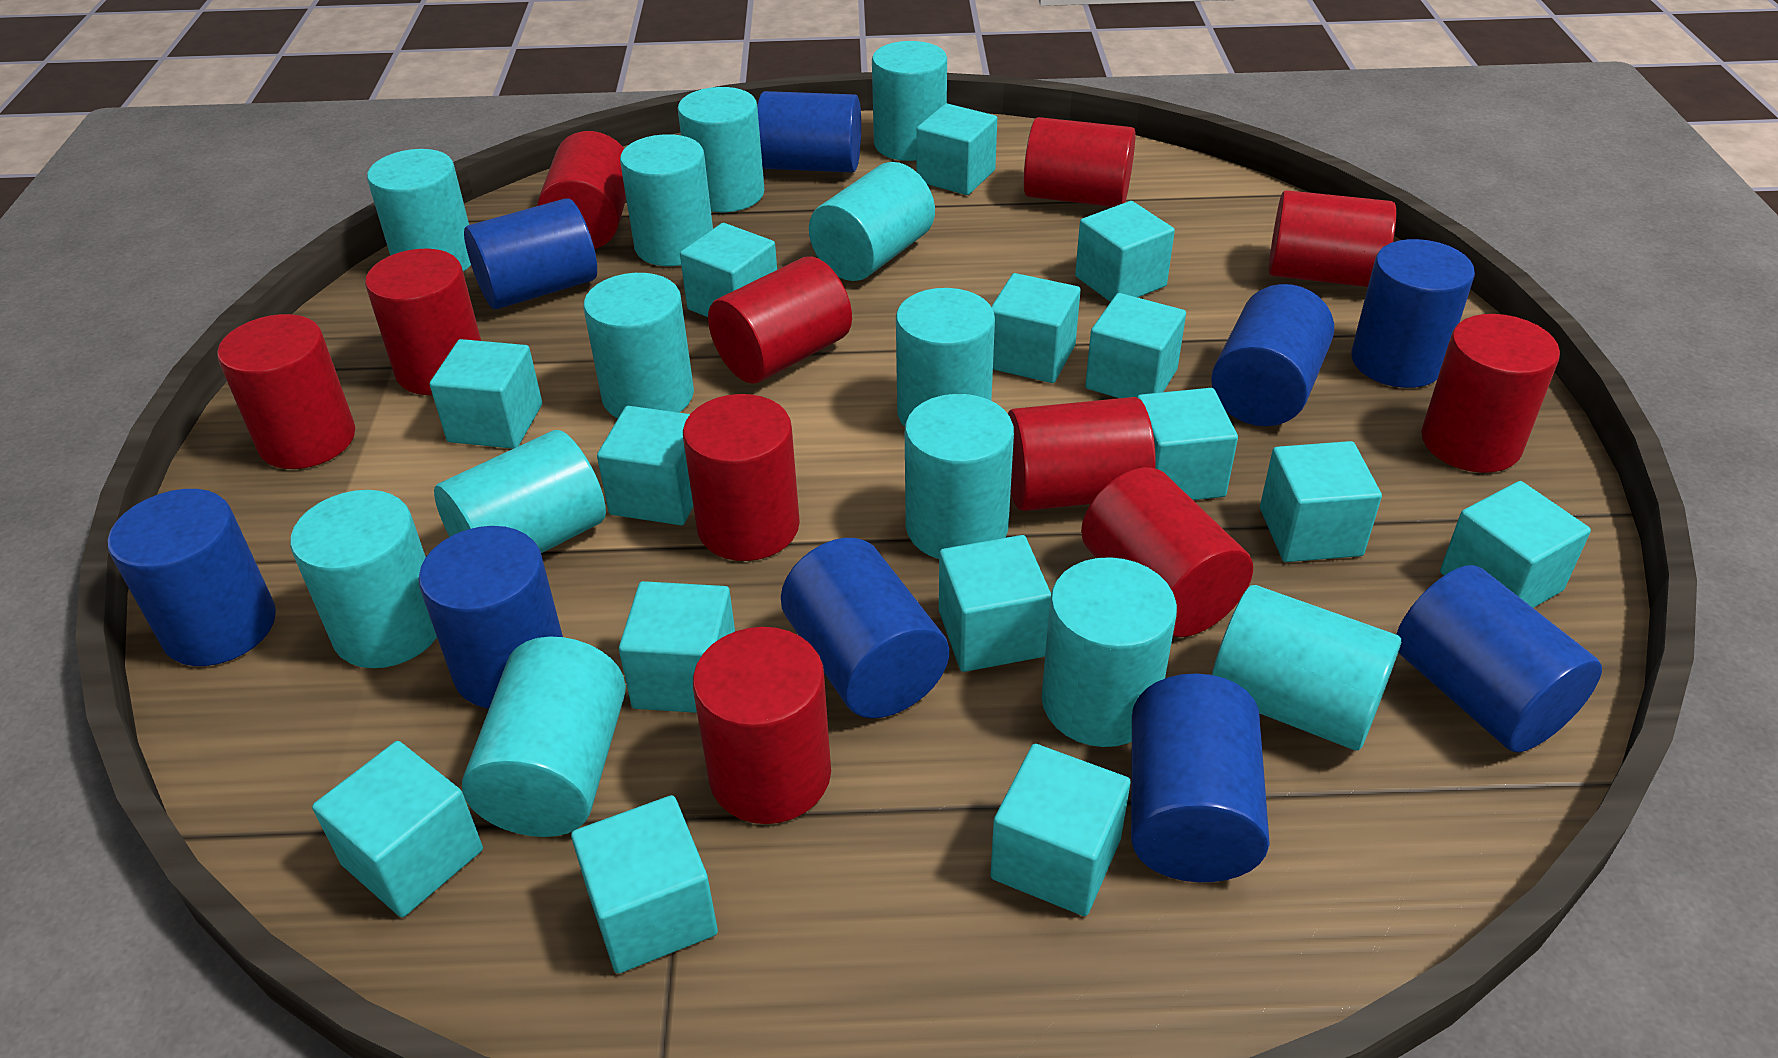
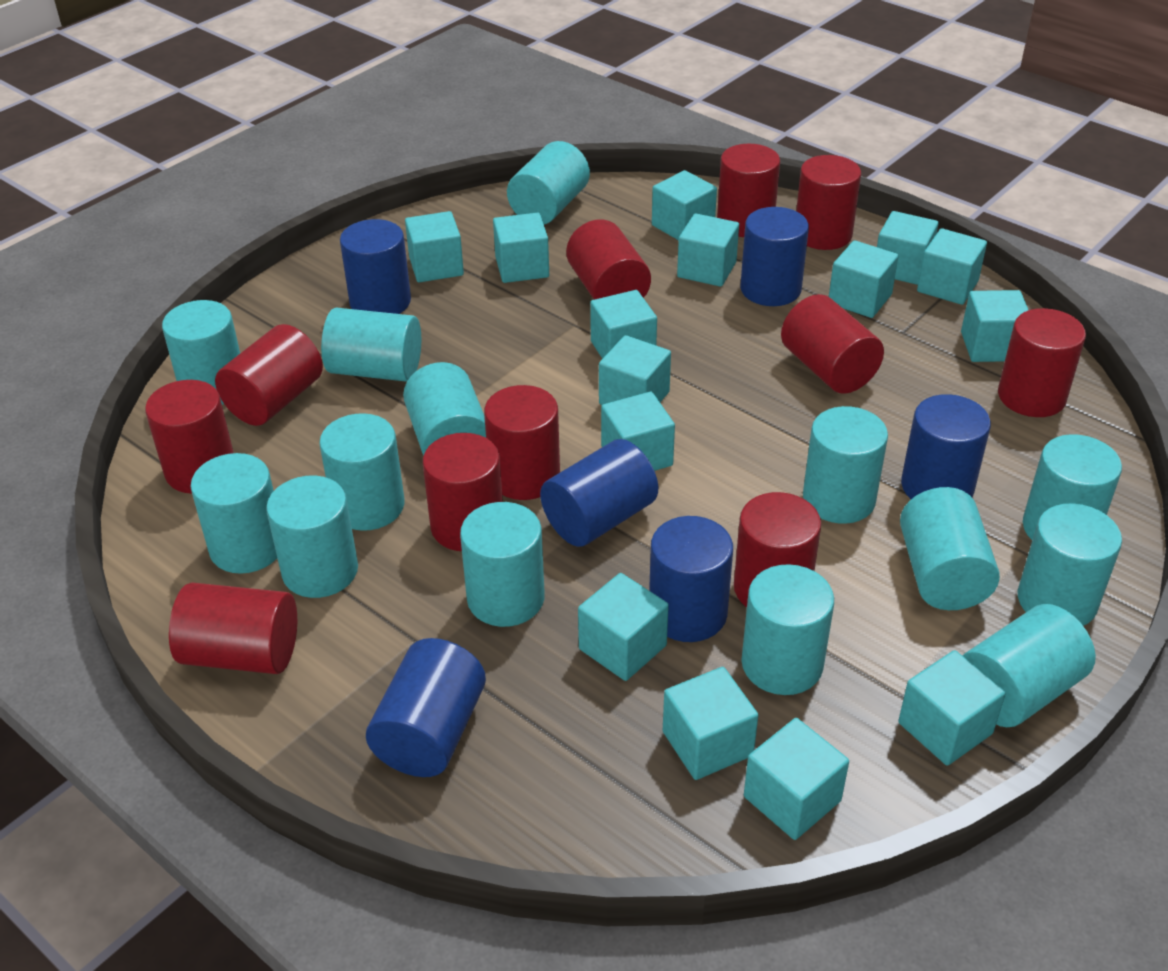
blue cylinder: [108,489,276,666] [418,526,563,709] [464,198,597,309] [757,91,861,173] [781,538,949,719] [1131,673,1270,882] [1211,284,1334,426] [1351,239,1475,388] [1396,565,1602,753] = 9 -> [340,219,411,314] [366,638,486,777] [540,439,658,547] [649,516,733,642] [740,207,809,306] [901,394,991,499] = 6
turquoise cylinder: [290,490,437,668] [367,149,471,271] [434,430,606,553] [462,637,626,837] [583,273,694,418] [620,134,713,266] [678,87,765,212] [809,162,935,281] [872,41,947,161] [896,288,995,427] [905,394,1014,559] [1041,557,1177,747] [1212,585,1401,750] = 13 -> [162,300,240,405] [190,453,277,574] [266,476,358,598] [319,413,405,531] [321,308,421,382] [403,362,486,456] [460,502,545,627] [507,141,590,224] [741,564,834,695] [803,406,888,524] [900,487,1000,610] [963,604,1096,727] [1017,503,1122,626] [1023,434,1122,540] = 14

